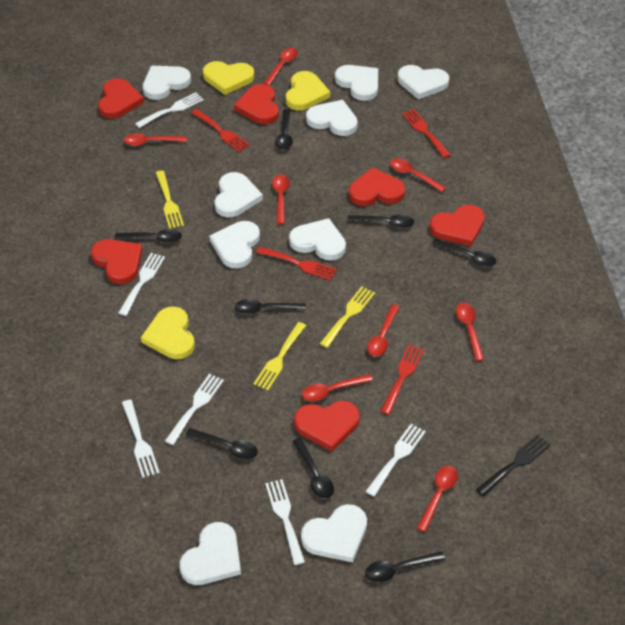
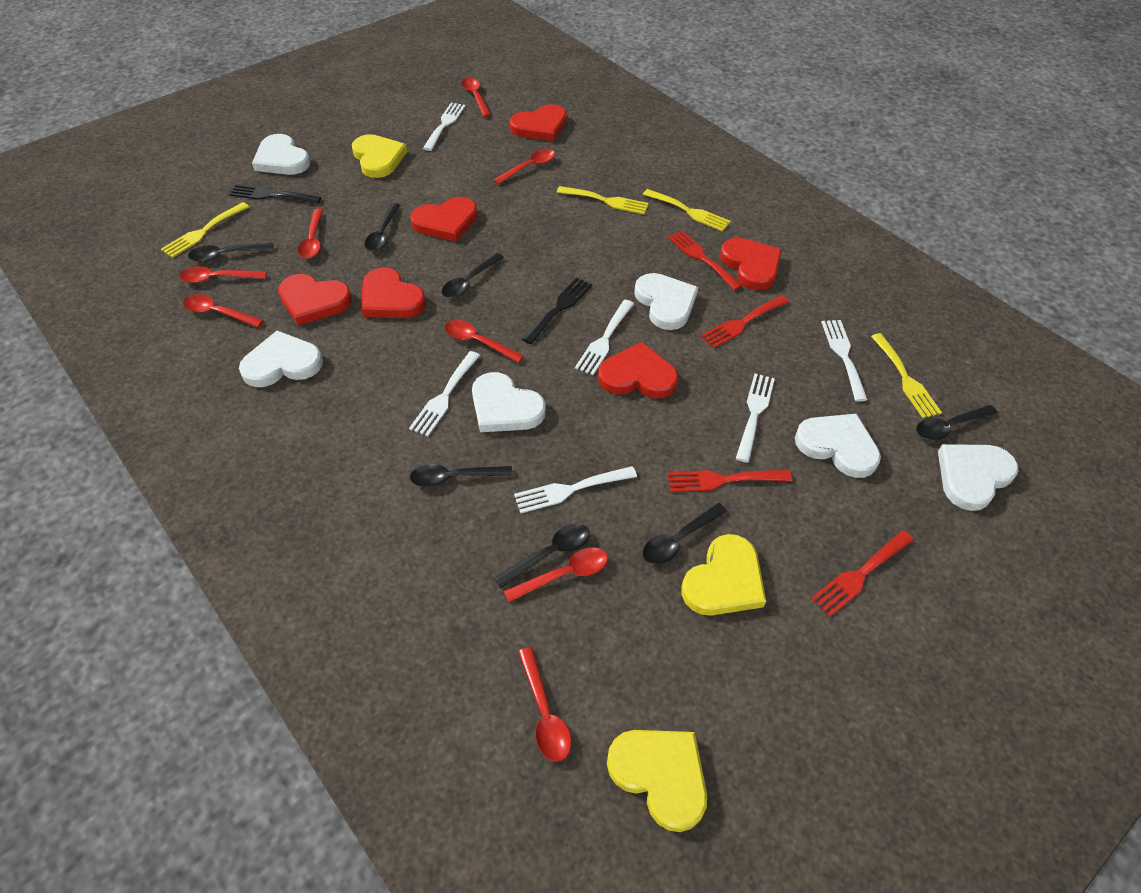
black fork: [476,435,551,496] = 1 -> [229,184,321,204] [522,278,592,344] = 2
black spoon: [114,229,182,243] [186,428,258,459] [235,299,306,314] [275,109,293,150] [293,438,334,499] [347,214,414,228] [365,551,445,582] [432,239,496,267] = 8 -> [188,243,274,262] [365,203,400,251] [410,464,512,487] [442,253,504,298] [494,524,590,588] [643,503,727,565] [916,405,997,440] = 7
white heart: [143,66,191,100] [179,522,241,585] [209,221,260,268] [214,172,263,217] [289,218,346,261] [301,504,367,563] [306,100,358,136] [335,65,378,101] [398,65,449,99] = 9 -> [239,331,323,387] [252,134,310,175] [472,372,546,432] [634,273,698,330] [795,414,881,478] [938,444,1018,511] = 6
yellow fork: [156,171,184,229] [254,322,306,390] [320,286,375,348] = 3 -> [161,202,249,258] [557,186,649,215] [643,189,731,231] [871,333,942,418] = 4

